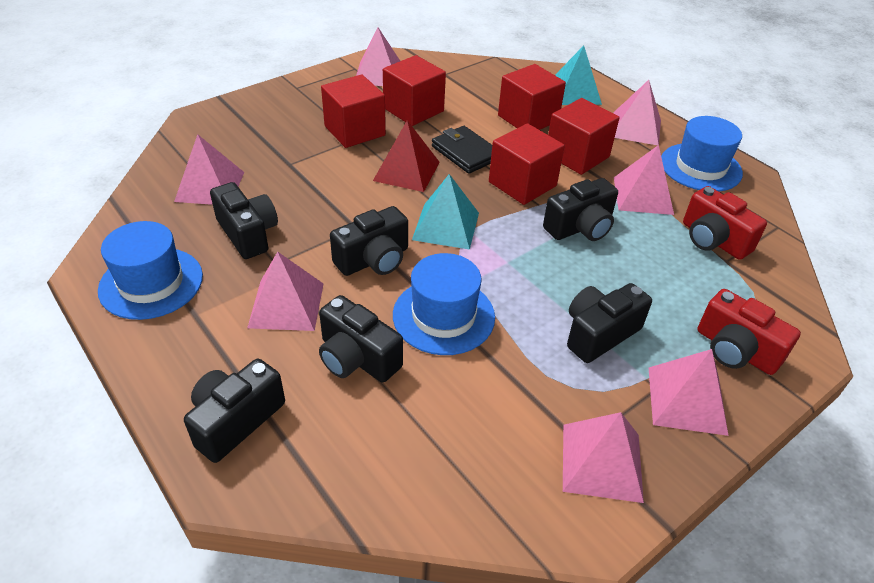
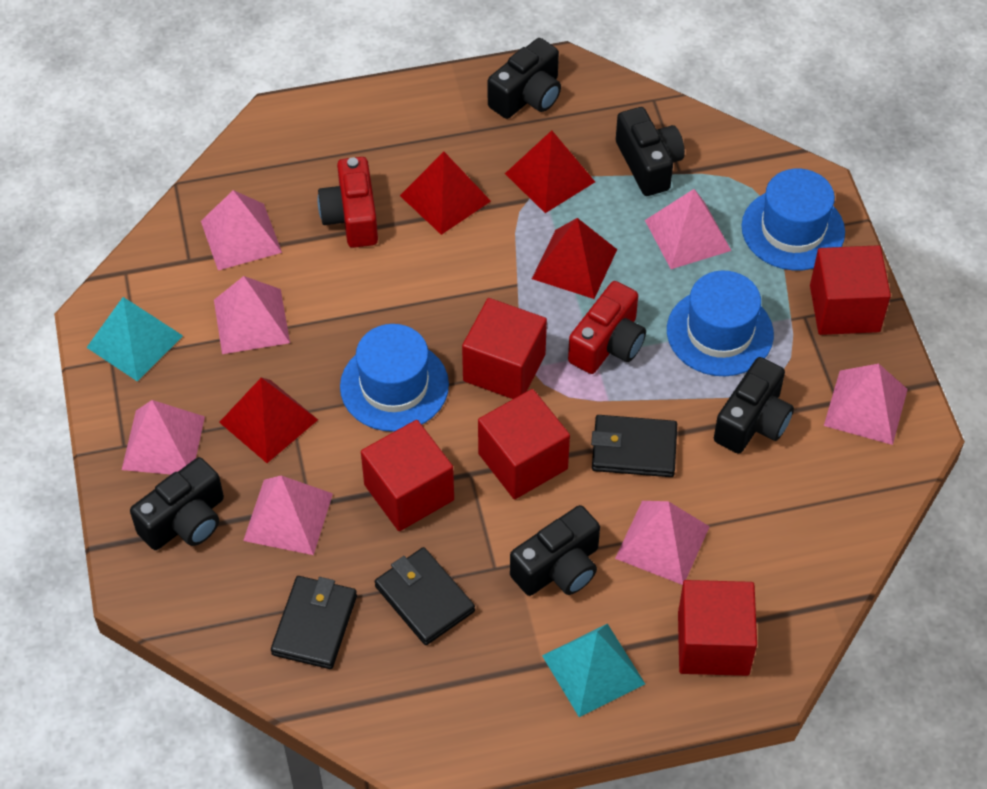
black camera: [184,359,285,463] [210,182,278,259] [319,295,403,382] [330,206,408,276] [543,178,618,241] [567,283,652,363] = 6 -> [130,457,224,550] [488,38,561,119] [510,505,600,596] [616,107,685,196] [714,357,794,454] = 5
black wallet: [432,126,492,174] = 1 -> [271,576,357,669] [375,547,475,645] [591,415,677,477] = 3
red pyramid: [373,120,440,192] = 1 -> [219,378,318,463] [400,152,491,235] [505,130,595,213] [532,218,617,299] = 4

